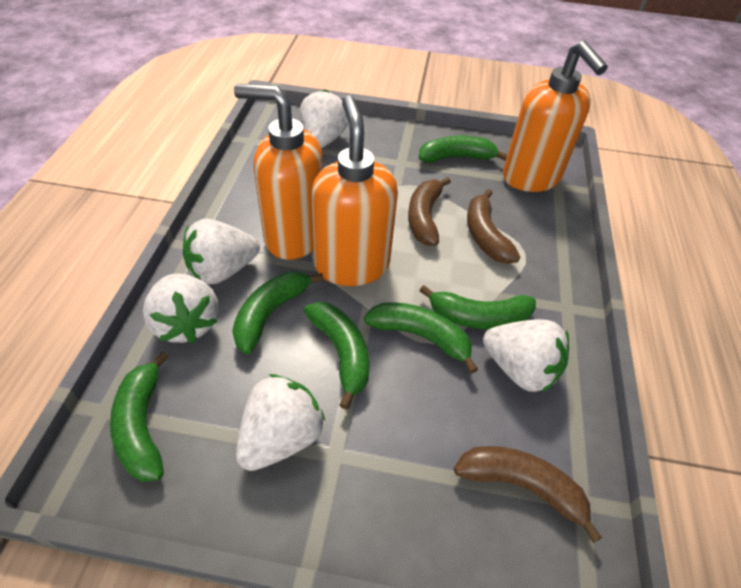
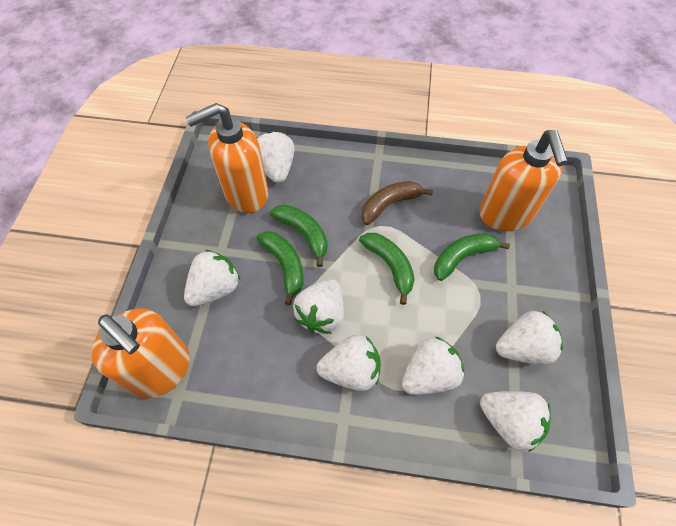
brown banana: [408,177,451,246] [454,446,602,543] [467,189,520,264] = 3 -> [361,181,433,225] = 1
green banana: [110,352,169,482] [232,272,324,354] [304,302,369,410] [364,302,478,374] [419,136,507,163] [419,285,536,329] = 6 -> [257,231,304,305] [270,205,328,267] [359,233,415,305] [434,233,510,281] = 4
white strawberry: [143,273,219,343] [183,219,260,284] [236,374,325,471] [300,89,349,148] [483,319,569,393] = 5 -> [184,250,240,306] [257,131,295,183] [293,279,344,334] [317,335,381,391] [402,336,464,395] [480,391,551,452] [496,311,563,365] = 7

